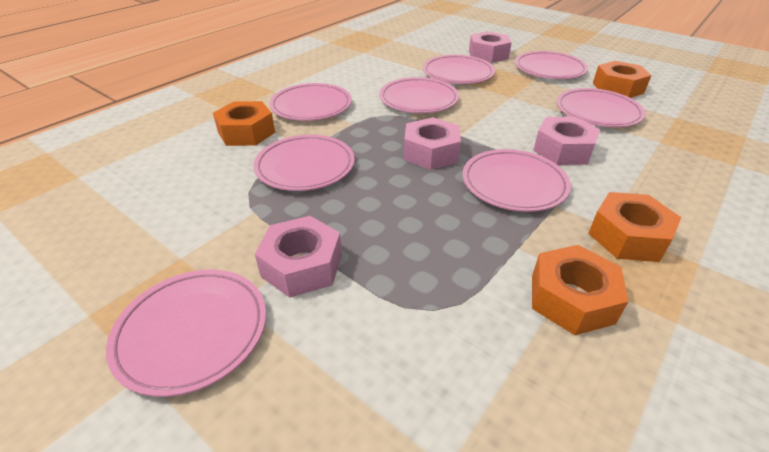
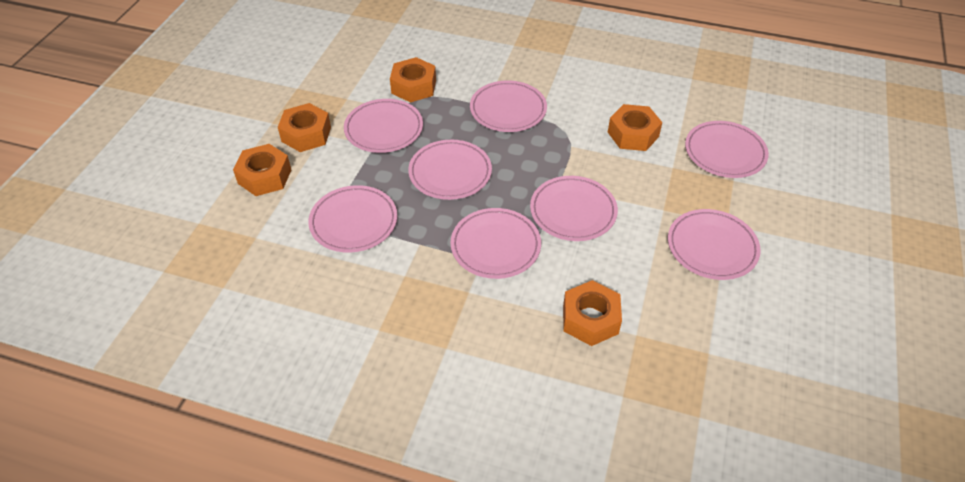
orange nut: [213,101,275,146] [532,245,628,335] [588,192,681,262] [593,61,651,98] = 4 -> [233,144,291,196] [278,103,331,152] [390,57,436,103] [563,280,622,346] [608,104,663,151] = 5
pink nut: [255,216,342,298] [404,117,461,170] [469,31,512,63] [533,117,600,165] = 4 -> none = 0

